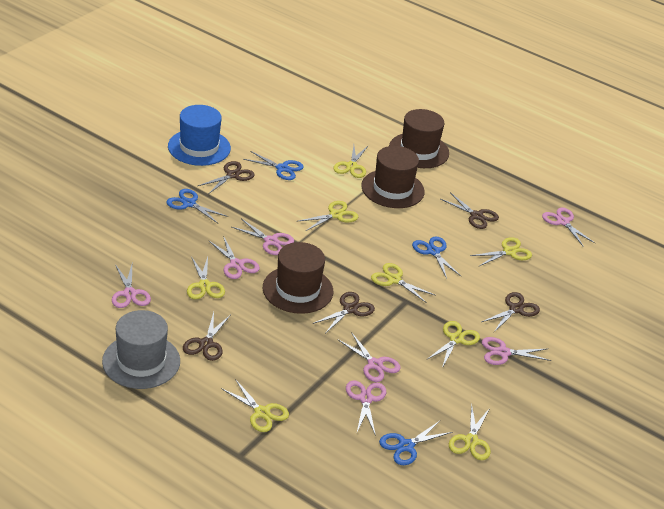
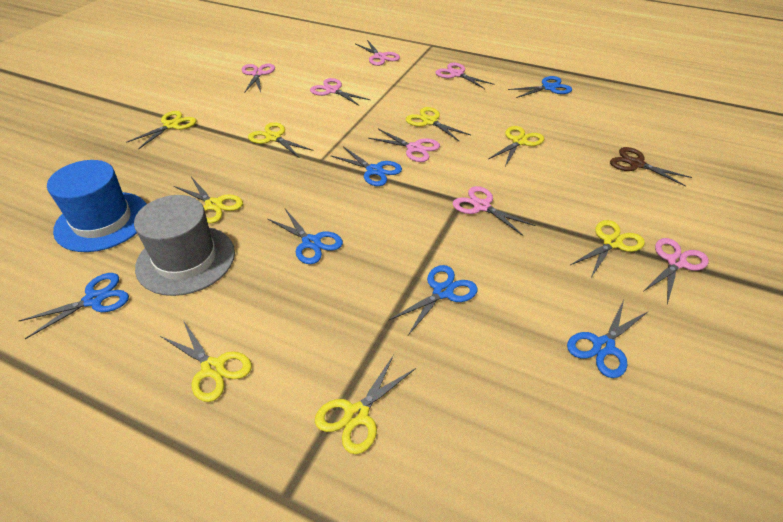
blue scissors: [166,189,228,223] [243,151,304,180] [379,421,452,465] [412,237,461,279] = 4 -> [19,273,129,339] [268,209,343,264] [330,147,402,186] [389,265,477,335] [508,76,572,98] [567,300,649,378] = 6
brown hat: [263,242,333,314] [361,146,425,208] [389,109,449,168] = 3 -> none = 0
brown scissors: [183,312,230,361] [198,161,255,194] [312,292,375,334] [441,192,499,229] [481,292,540,332] = 5 -> [610,147,692,187] = 1

